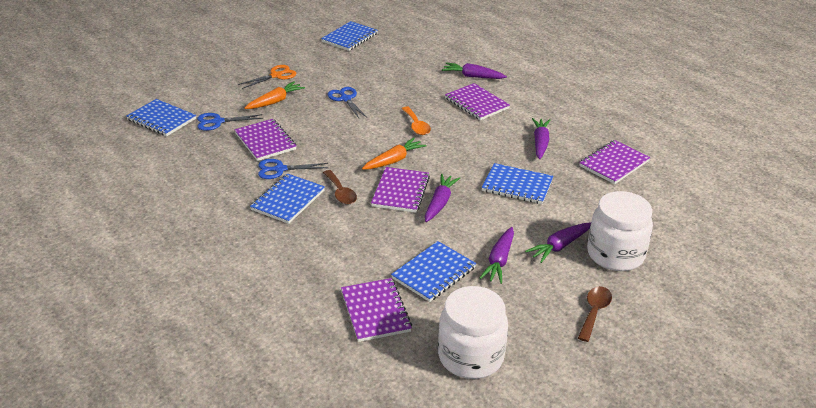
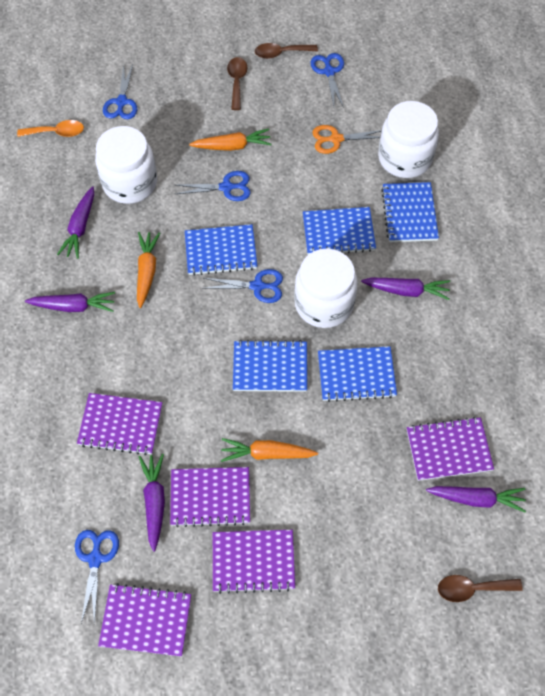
blue scissors: [197,113,263,131] [258,159,328,179] [328,87,367,118] = 3 -> [75,530,119,624] [103,64,137,119] [176,171,251,201] [203,269,283,303] [311,53,344,108] = 5
brown spoon: [323,170,357,205] [578,286,612,342] = 2 -> [227,57,247,110] [255,43,318,59] [438,575,523,602] = 3
orange carrot: [244,81,305,109] [362,138,427,170] = 2 -> [137,232,160,308] [189,128,272,151] [221,438,318,462] = 3
white jar: [438,286,508,379] [587,191,653,271] = 2 -> [95,126,157,204] [294,249,357,328] [378,101,439,178] = 3

